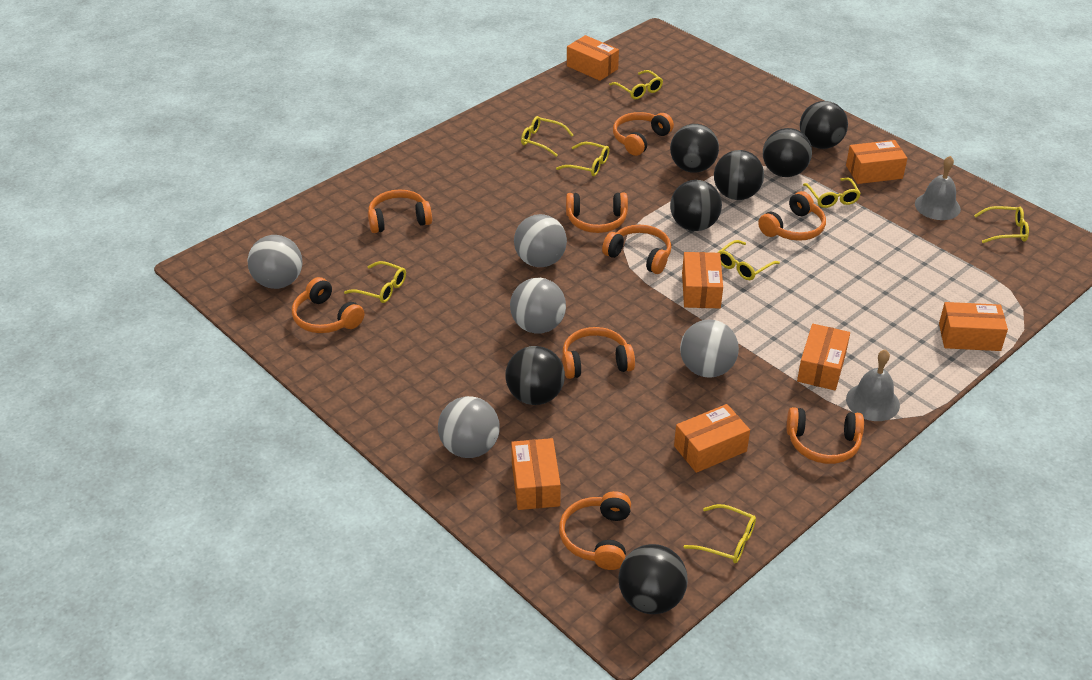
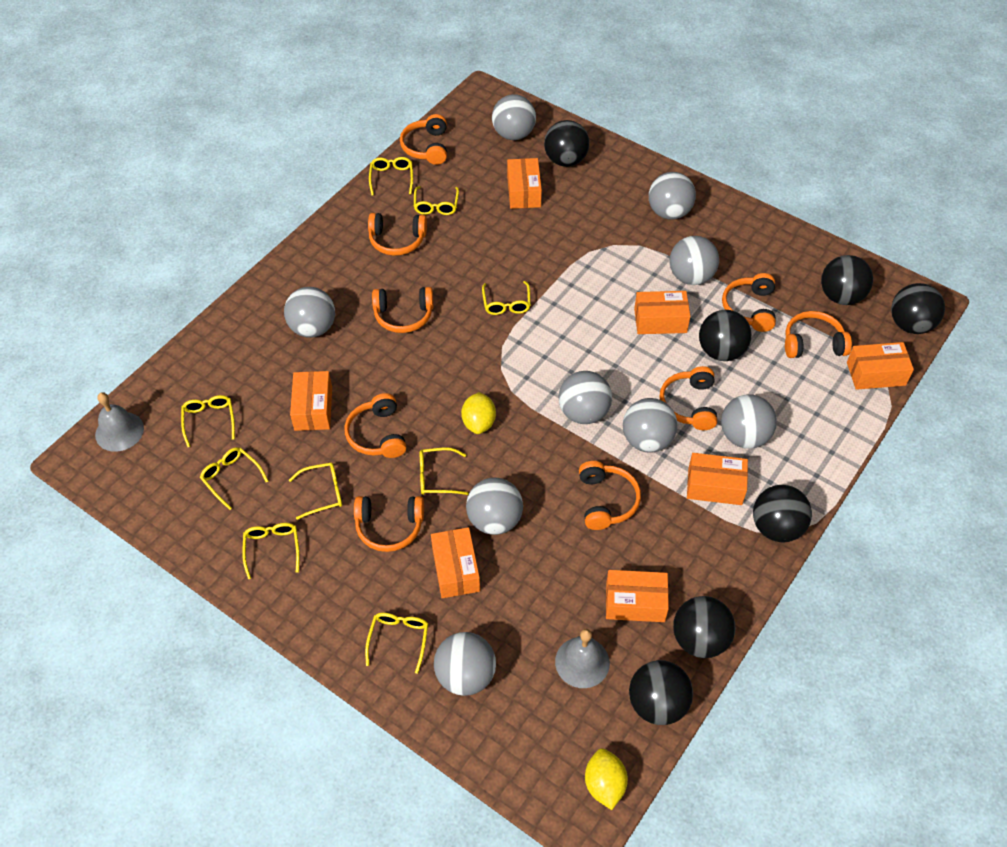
grey ball: [247,235,302,289] [438,396,500,458] [510,278,566,334] [514,214,567,267] [680,320,739,378] = 5 -> [284,287,335,338] [434,632,496,696] [466,478,523,535] [492,94,536,140] [558,371,612,424] [623,398,677,453] [649,172,696,220] [670,236,719,285] [721,394,777,449] = 9
yellow glasses: [344,261,406,303] [521,116,573,157] [556,142,609,176] [609,70,663,99] [683,504,756,563] [717,240,780,280] [803,178,861,208] [974,206,1029,243] = 8 -> [181,395,235,447] [200,447,268,510] [242,523,300,579] [289,463,342,520] [365,613,428,674] [369,157,413,196] [414,186,459,215] [420,448,469,495] [482,281,531,315] = 9
yellow lemon: none = 0 -> [461,392,496,434] [585,748,628,810] = 2

